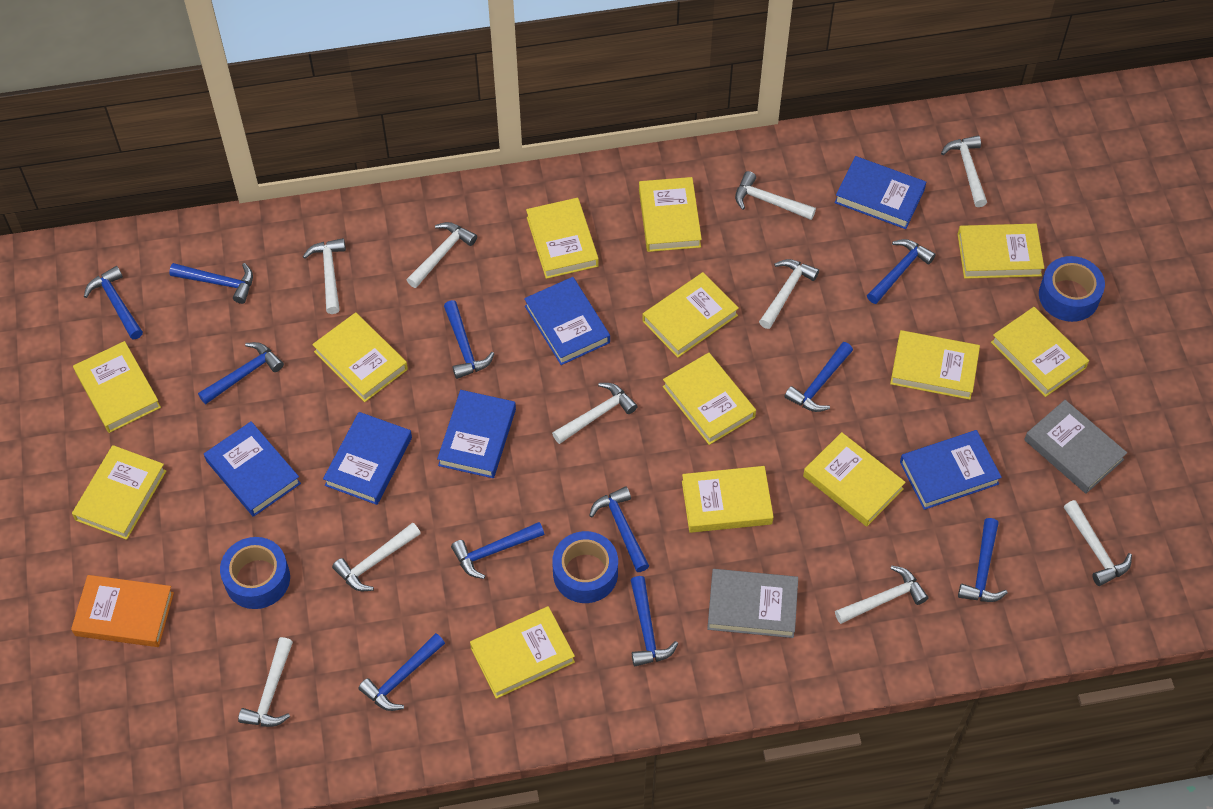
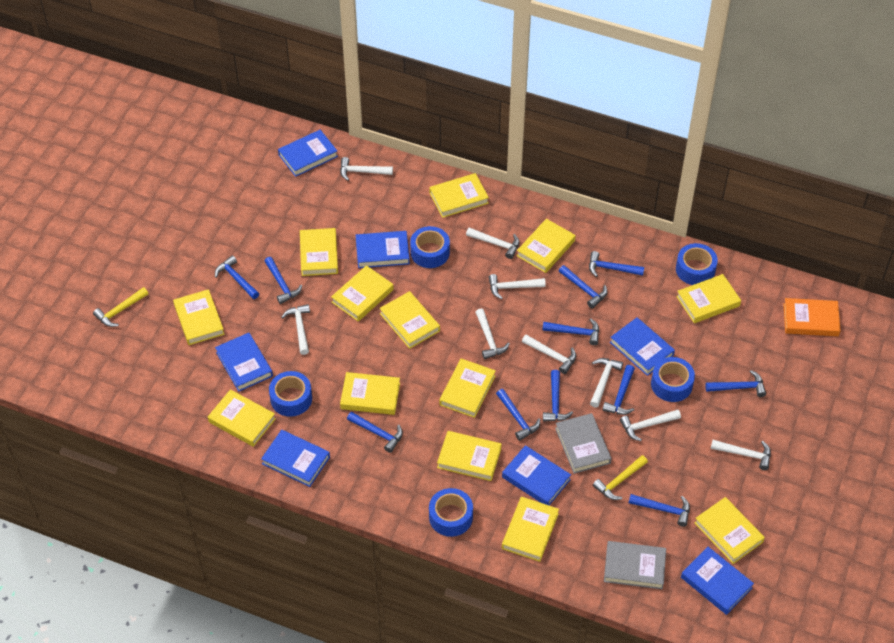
blue book: [204,421,301,517] [323,412,412,505] [437,390,516,478] [524,277,610,365] [835,156,926,229] [900,430,1002,510] = 6 -> [215,333,273,392] [261,430,330,487] [278,130,338,177] [356,231,410,268] [502,445,571,505] [610,317,675,376] [681,547,754,615] = 7
blue tape: [220,537,290,609] [552,531,618,603] [1039,256,1105,322] = 3 -> [269,371,312,417] [410,226,450,268] [429,488,473,537] [651,357,695,402] [676,243,718,285] = 5
white hammer: [238,637,293,727] [303,238,346,314] [332,523,421,591] [407,222,477,288] [552,383,638,444] [735,171,816,220] [759,259,819,329] [835,566,928,624] [941,136,987,207] [1064,500,1132,586] = 10 -> [281,304,310,355] [340,157,393,181] [466,228,519,259] [475,309,510,359] [489,274,546,299] [522,335,576,374] [590,358,623,408] [620,410,681,441] [711,440,771,470] = 9
yellow hammer: none = 0 -> [93,287,149,327] [593,455,648,500] = 2

